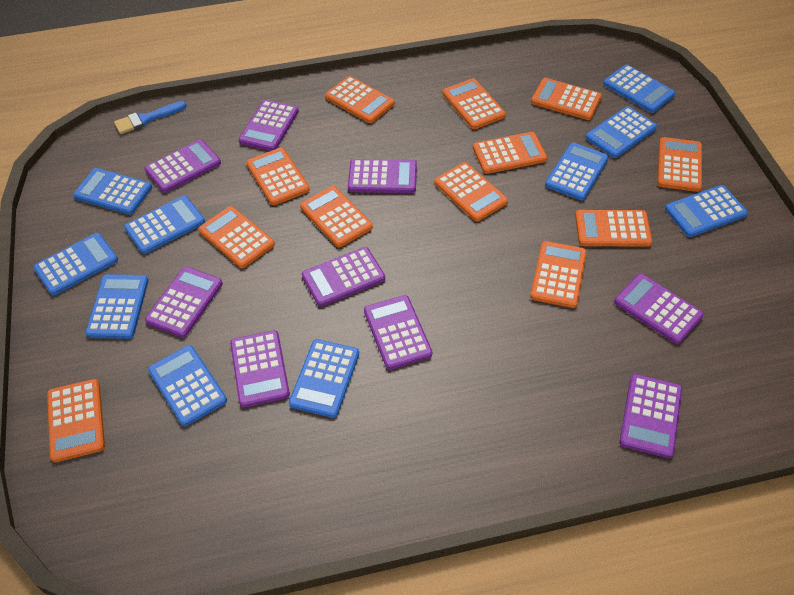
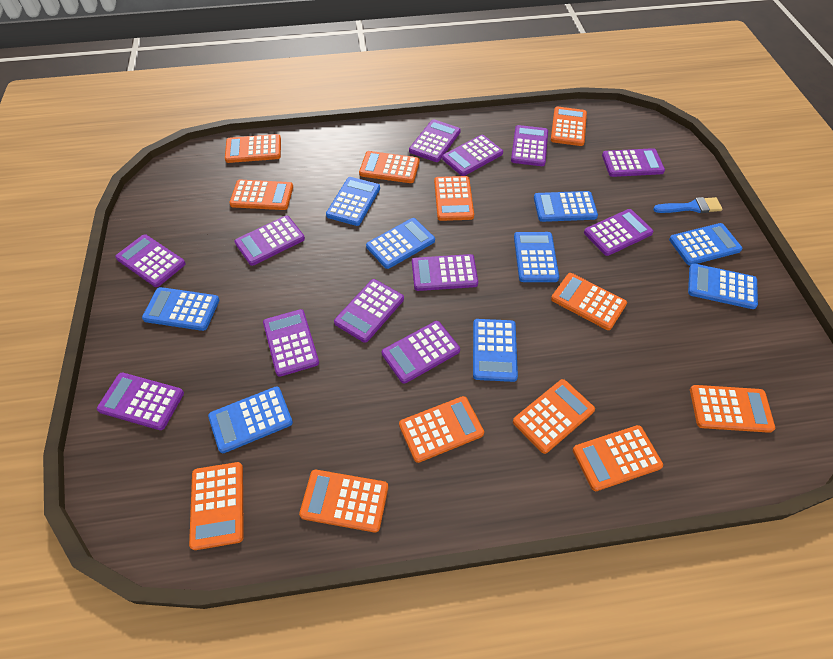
blue calculator: [33,233,118,296] [73,168,152,215] [85,274,149,339] [124,196,205,254] [148,345,227,426] [289,339,359,418] [545,143,609,200] [586,106,657,158] [603,64,675,113] [665,185,748,237] = 10 -> [142,287,219,331] [208,386,293,453] [326,177,380,226] [366,218,435,269] [473,319,518,382] [514,232,559,282] [534,191,598,222] [669,223,743,265] [688,263,758,309] = 9
purple calculator: [144,139,221,193] [145,267,223,338] [230,330,290,407] [239,100,299,151] [302,247,385,307] [348,159,417,193] [364,295,432,370] [614,274,704,344] [619,374,682,458] = 9 -> [97,373,184,430] [115,234,186,287] [234,216,305,266] [263,309,319,377] [334,279,404,343] [382,321,460,384] [409,119,461,162] [412,254,478,291] [442,135,503,176] [511,125,548,166] [584,209,654,256] [602,148,665,177] = 12

